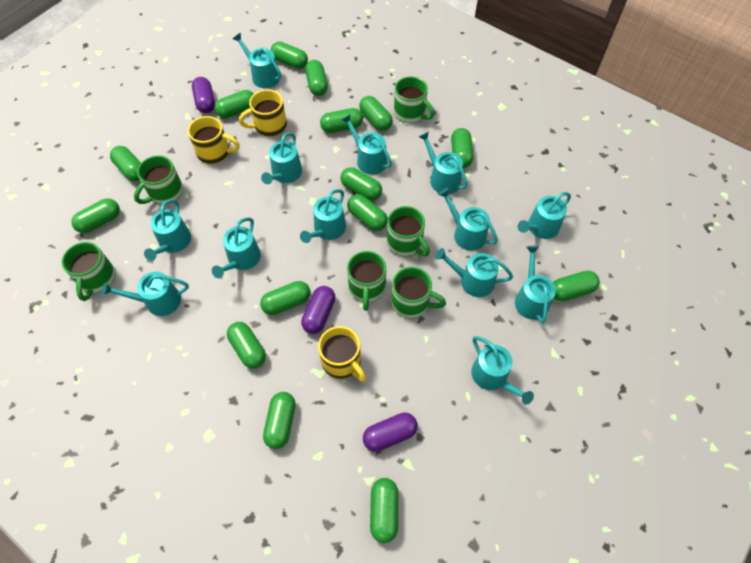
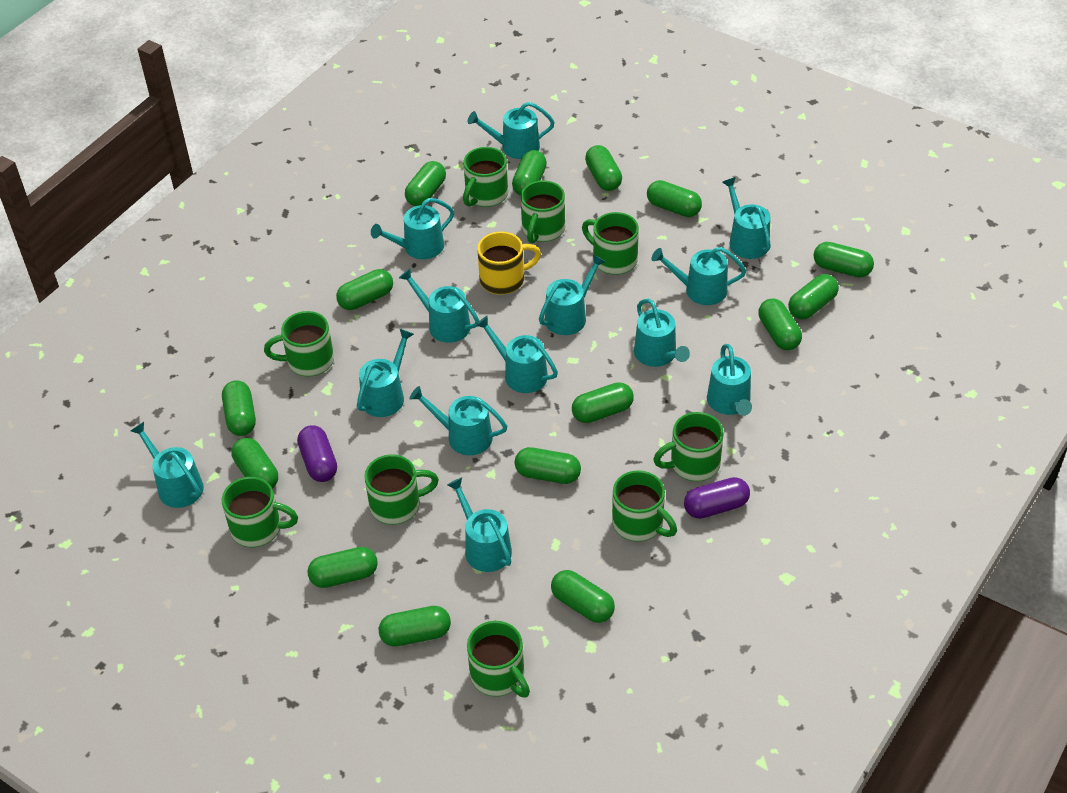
green mug: [62,242,116,301] [134,155,183,204] [347,251,386,311] [387,206,430,256] [391,267,446,318] [394,76,434,123] = 6 -> [222,477,298,547] [264,311,334,377] [364,454,439,525] [463,147,508,207] [467,621,530,697] [521,180,565,244] [582,212,639,275] [612,470,677,542] [653,412,724,481] = 9
purple capsule: [192,77,215,113] [301,286,336,334] [363,412,418,452] = 3 -> [297,425,337,482] [684,477,750,519] = 2
yellow mug: [188,116,240,164] [239,90,287,137] [318,326,367,382] = 3 -> [477,232,541,295] = 1

